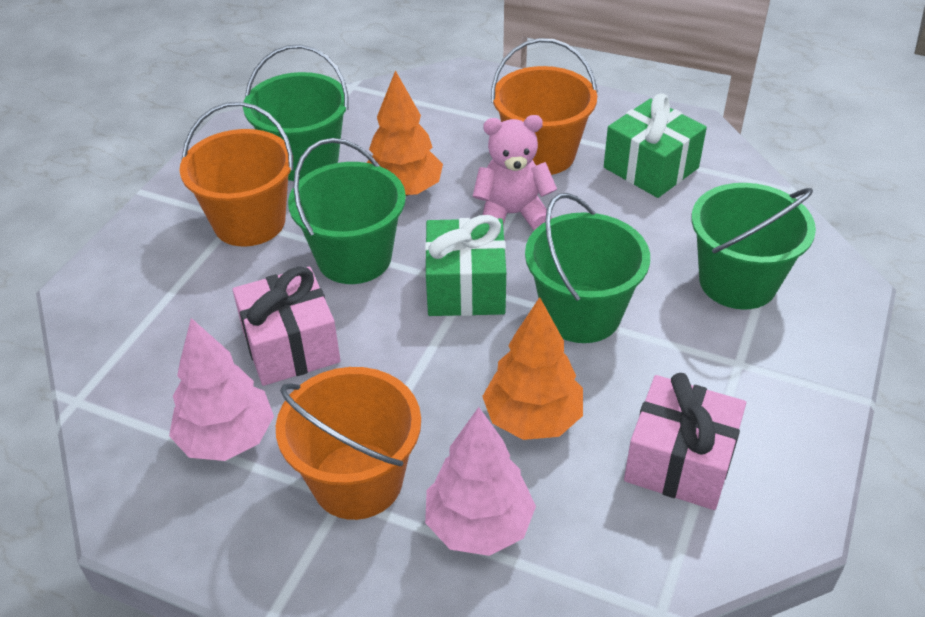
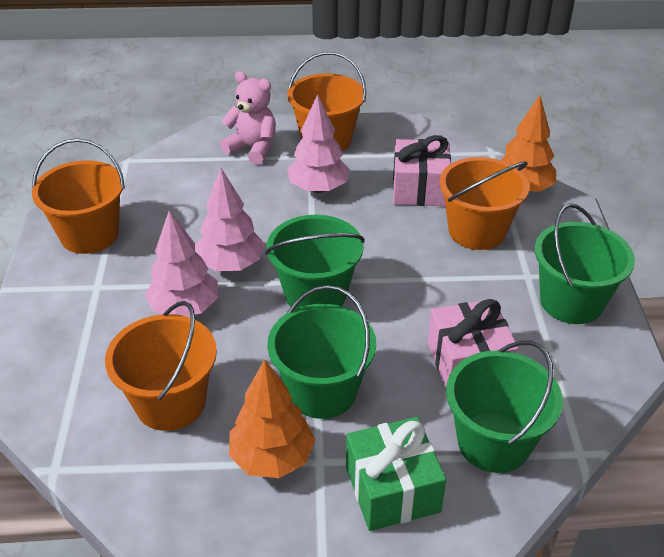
green gift: [425,215,506,316] [604,94,707,198] = 2 -> [346,417,446,531] = 1
orange bucket: [179,102,294,247] [276,367,421,520] [491,38,598,175] = 3 -> [32,138,125,254] [105,301,217,431] [287,52,366,151] [439,157,529,250] = 4
pink tree: [169,318,274,461] [425,407,536,556] = 2 -> [145,210,218,316] [195,168,265,271] [287,94,350,193] = 3

